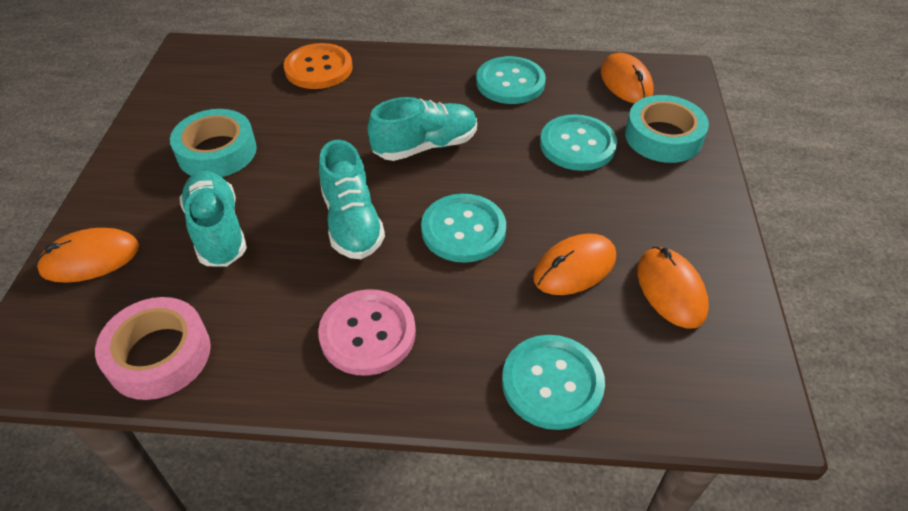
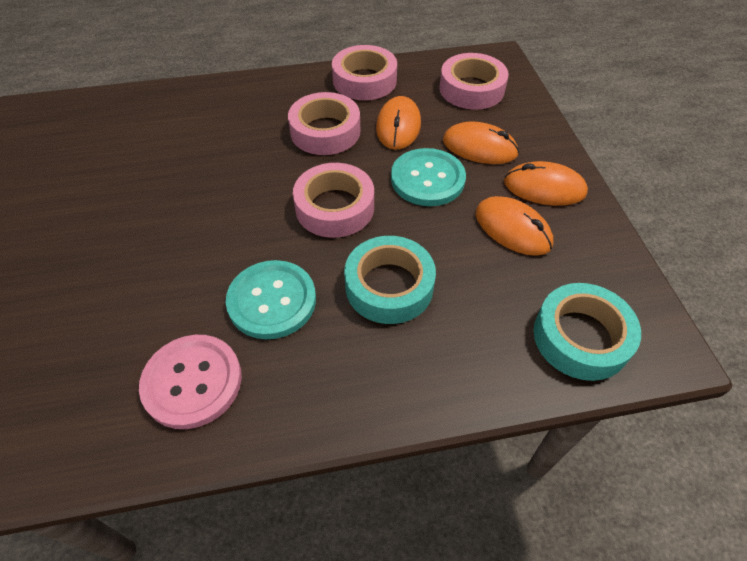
orange button: [284,43,352,89] = 1 -> none = 0
pink tape: [95,297,211,400] = 1 -> [288,92,360,155] [293,163,374,238] [332,45,397,100] [439,53,509,110] = 4
turquoise button: [421,194,506,263] [476,56,546,104] [502,335,605,430] [540,114,617,171] = 4 -> [226,260,316,339] [391,148,466,206] = 2
turquoise shoe: [179,171,247,267] [319,140,385,259] [367,97,477,161] = 3 -> none = 0

